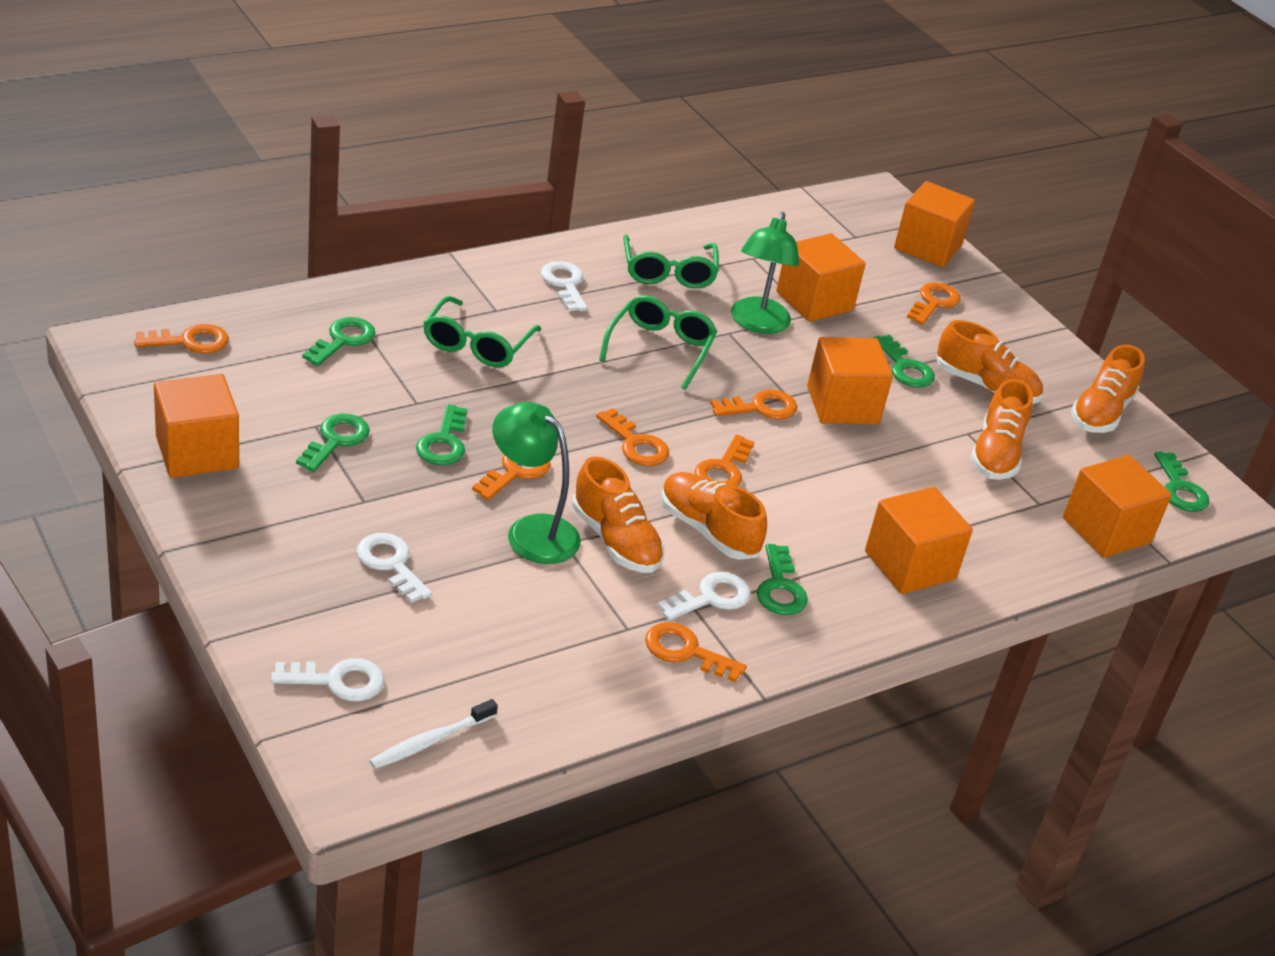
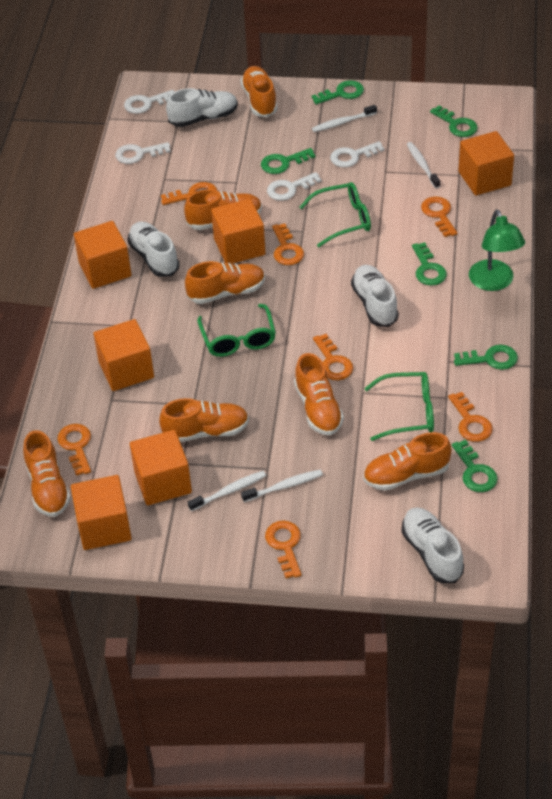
green lamp: [492,402,581,564] [731,212,799,334] = 2 -> [469,209,525,291] = 1
orange shoe: [572,457,664,573] [661,472,767,560] [936,320,1043,404] [971,379,1033,480] [1071,345,1145,433] = 5 -> [23,430,71,517] [159,398,249,442] [184,189,262,230] [185,261,265,304] [241,66,278,117] [294,353,344,435] [363,432,452,491] = 7
white shoe: none = 0 -> [127,221,179,277] [166,88,238,127] [351,265,399,327] [401,507,464,583] = 4
white toothbrush: [369,699,498,769] = 1 -> [188,471,266,511] [241,469,323,502] [312,105,377,132] [407,142,440,189] = 4

